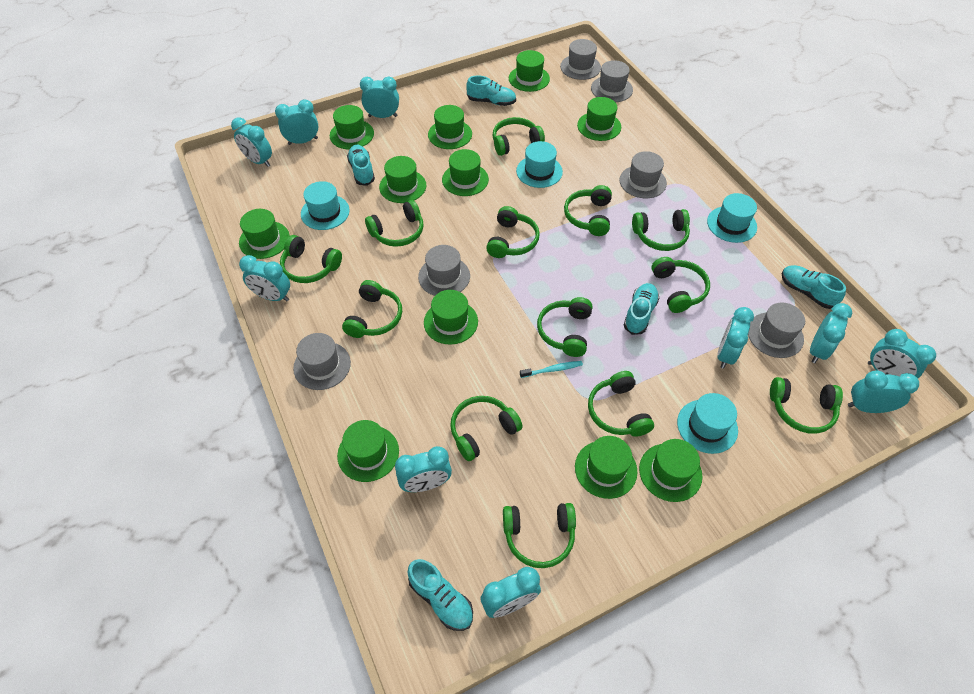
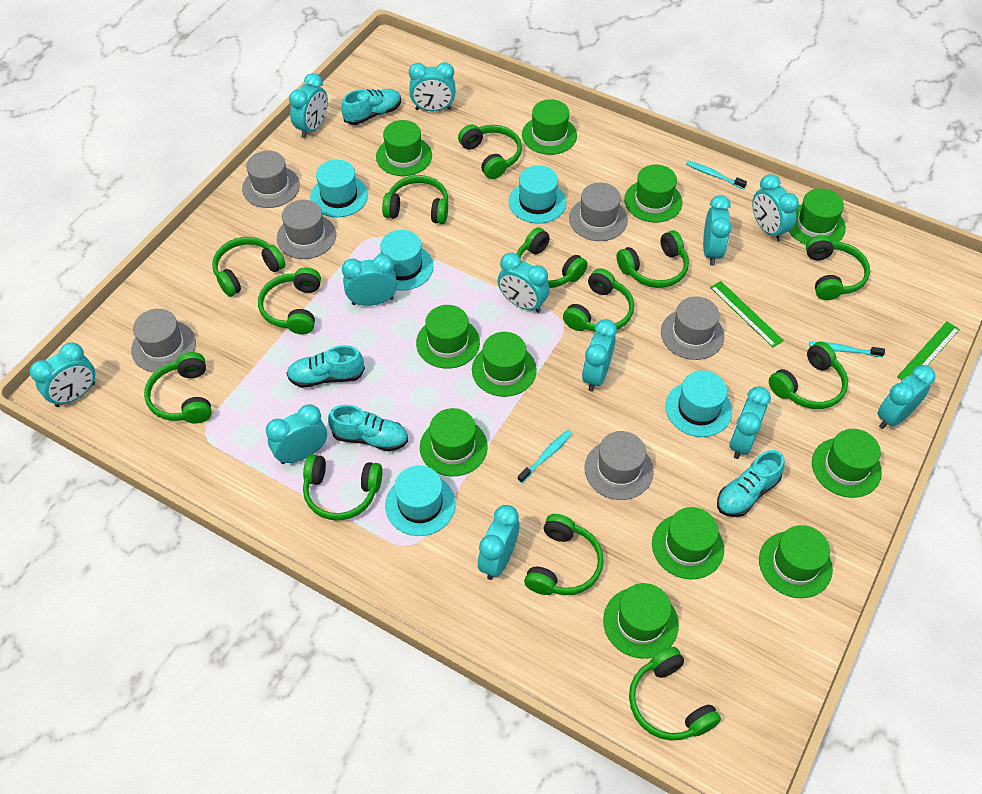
green ruler: none = 0 -> [710,281,784,347] [897,322,960,380] = 2
turquoise clock: [231,117,272,167] [239,255,290,301] [275,99,319,145] [360,77,399,118] [395,446,452,492] [481,567,541,618] [717,307,754,369] [810,303,852,363] [848,371,919,413] [868,329,936,378] = 10 -> [30,343,95,407] [266,404,327,464] [289,73,328,138] [342,254,397,306] [409,62,455,112] [478,505,520,580] [498,253,550,313] [582,319,617,392] [703,195,732,266] [729,386,771,459] [752,174,799,242] [877,365,935,429] = 12
turquoise hat: [301,181,350,230] [516,141,563,188] [677,393,738,454] [707,193,757,243] = 4 -> [310,160,368,217] [377,230,433,291] [385,466,456,536] [508,165,567,224] [666,370,732,437] = 5
turquoise shoe: [347,145,375,186] [408,559,473,631] [466,75,516,106] [624,283,659,335] [782,265,846,309] = 5 -> [286,345,365,388] [328,405,408,452] [341,89,401,125] [717,450,785,517] = 4
turquoise toothbrush: [520,361,583,378] = 1 -> [518,430,573,483] [686,160,747,189] [809,342,885,357] = 3

